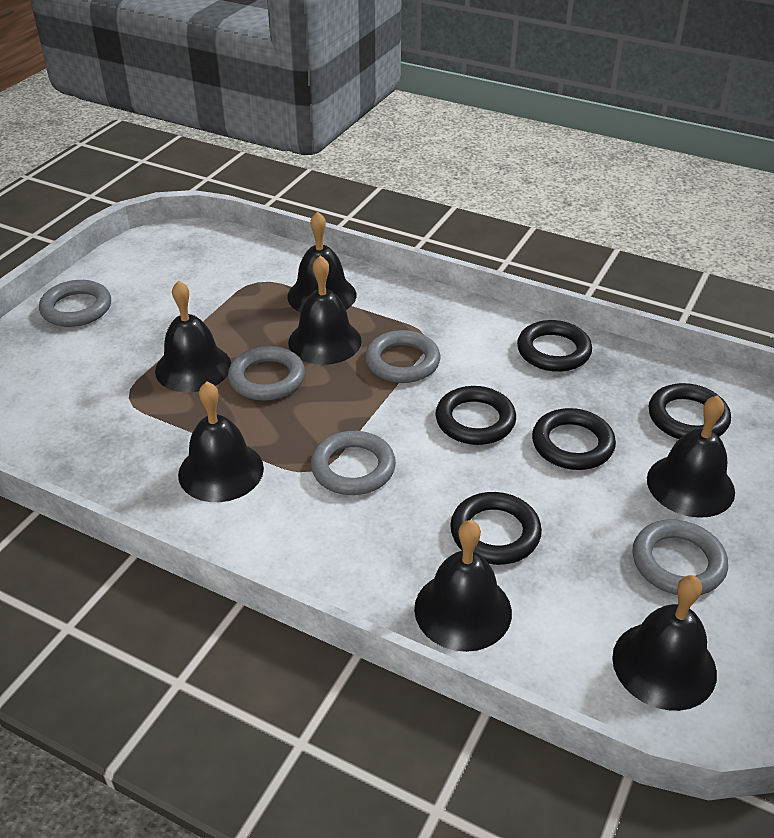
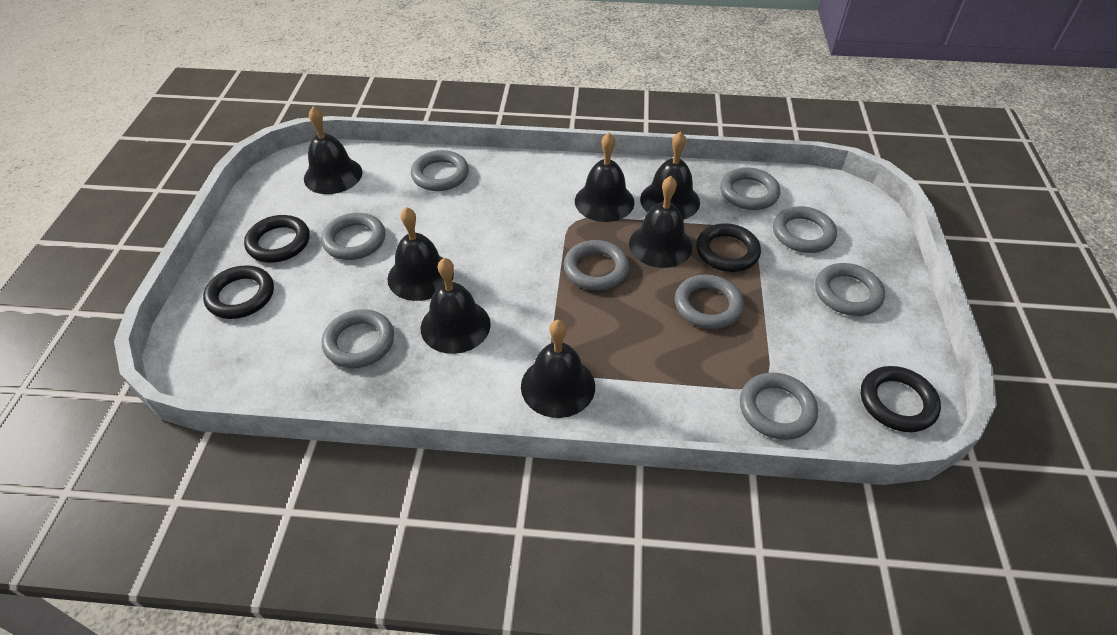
black ring: [436,386,516,445] [450,492,542,565] [517,320,592,372] [532,408,616,470] [649,383,731,439] = 5 -> [203,265,274,319] [244,215,310,262] [696,223,761,272] [861,366,941,432] = 4
grey ring: [39,280,111,327] [228,346,305,401] [311,431,396,495] [365,330,440,383] [632,519,728,595] = 5 -> [321,213,385,260] [322,309,394,368] [411,150,469,191] [564,240,629,290] [675,275,744,329] [720,167,780,210] [740,372,818,440] [773,206,837,253] [815,263,885,316] = 9

